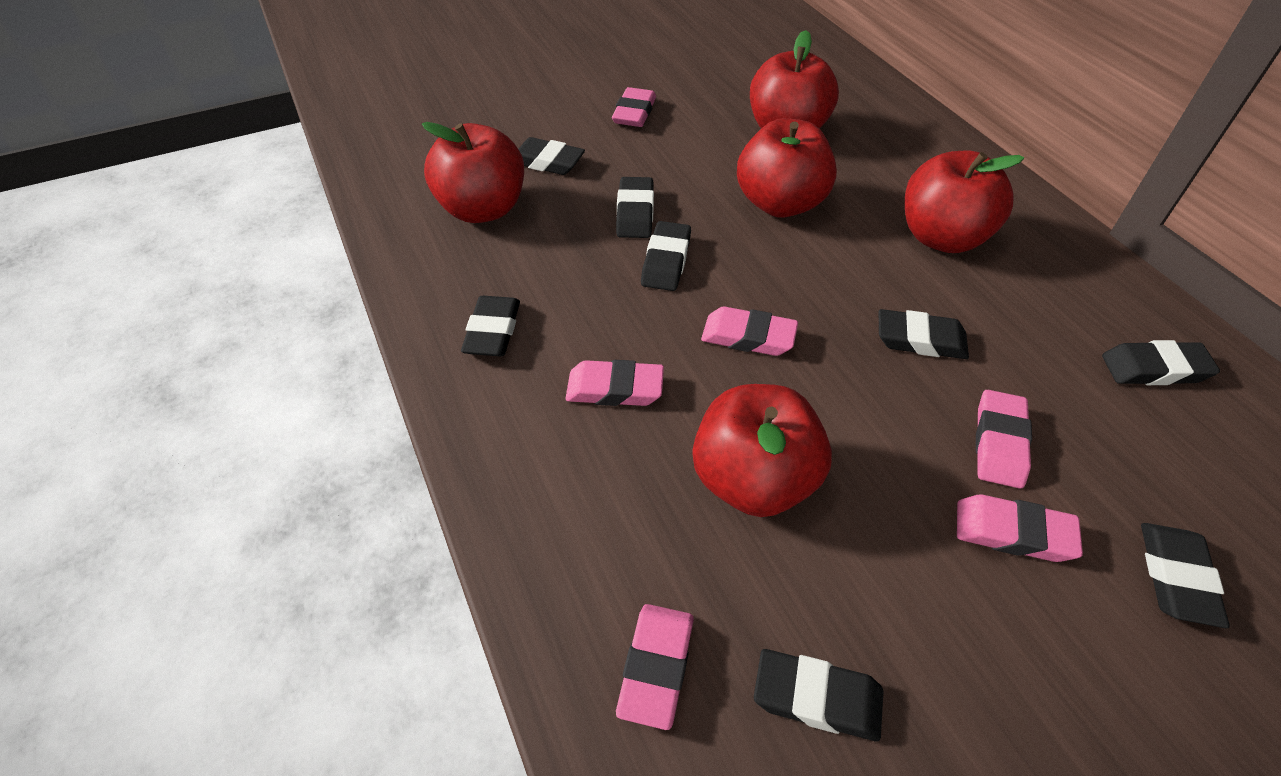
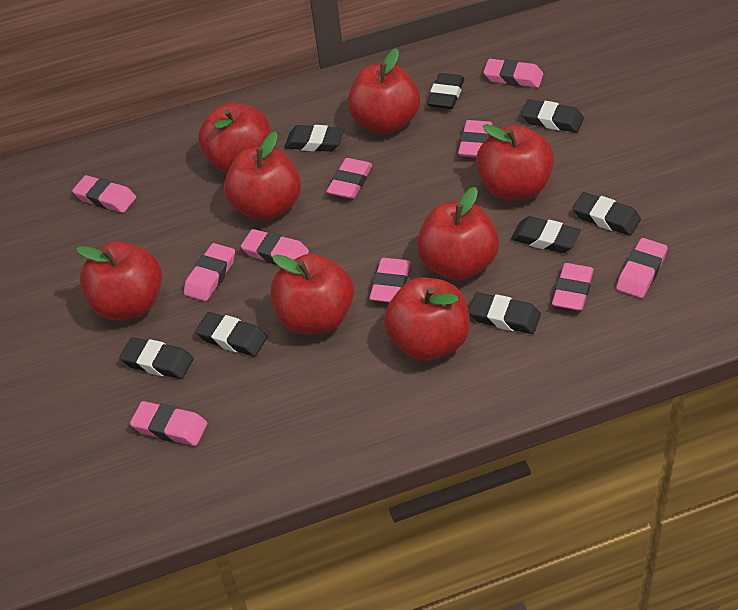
pink eraser: [566,360,664,406] [612,87,656,127] [616,604,694,730] [701,307,798,356] [957,495,1083,562] [976,390,1032,489] = 6 -> [72,175,136,213] [130,401,207,446] [184,243,235,301] [241,229,309,265] [326,158,373,199] [369,258,410,303] [458,120,493,158] [483,59,543,88] [552,263,594,311] [616,238,668,298] = 10
red apple: [422,122,524,223] [693,384,832,517] [737,118,837,218] [750,30,839,129] [905,150,1024,253] = 5 -> [76,241,162,320] [198,103,271,173] [224,131,301,221] [270,254,354,335] [348,48,420,134] [384,278,470,361] [417,187,499,281] [476,124,554,201] = 8

